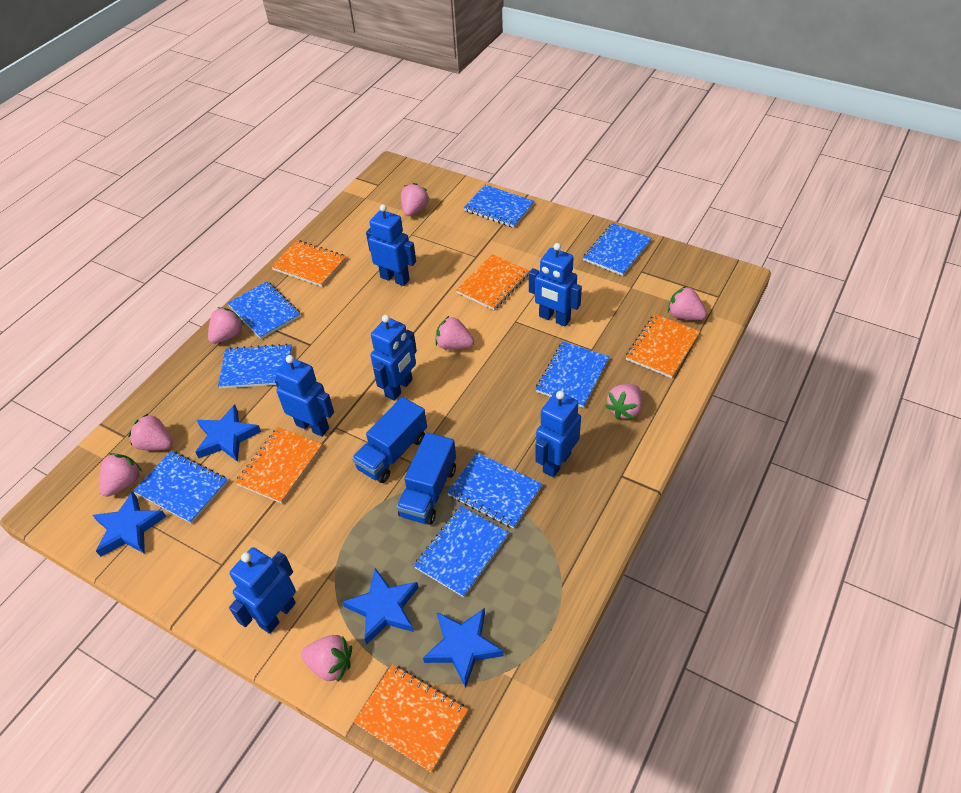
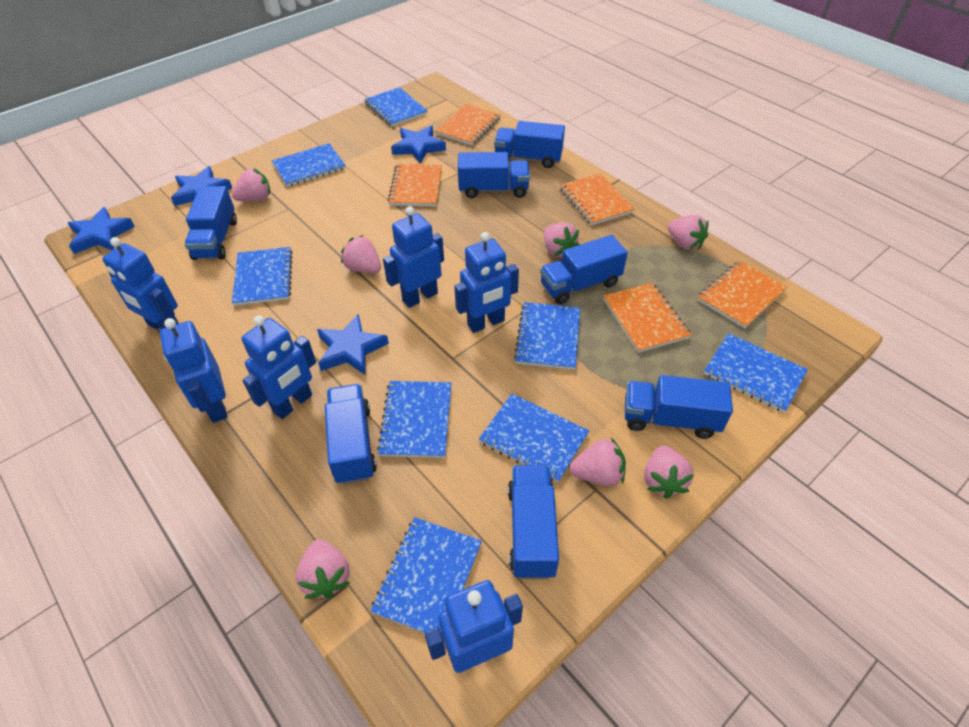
blue truck: [352,397,427,483] [396,433,456,525] = 2 -> [184,186,237,260] [325,384,377,484] [458,152,530,198] [494,121,565,168] [508,465,559,579] [540,235,628,304] [625,375,733,439] = 7
pink strawberry: [99,453,142,497] [128,414,173,451] [208,307,244,344] [301,635,352,682] [401,183,429,216] [435,315,474,350] [606,384,642,420] [668,286,707,320] = 8 -> [232,168,270,202] [296,539,350,599] [341,235,381,273] [544,222,580,257] [570,437,626,486] [644,446,694,499] [668,215,709,250] = 7

